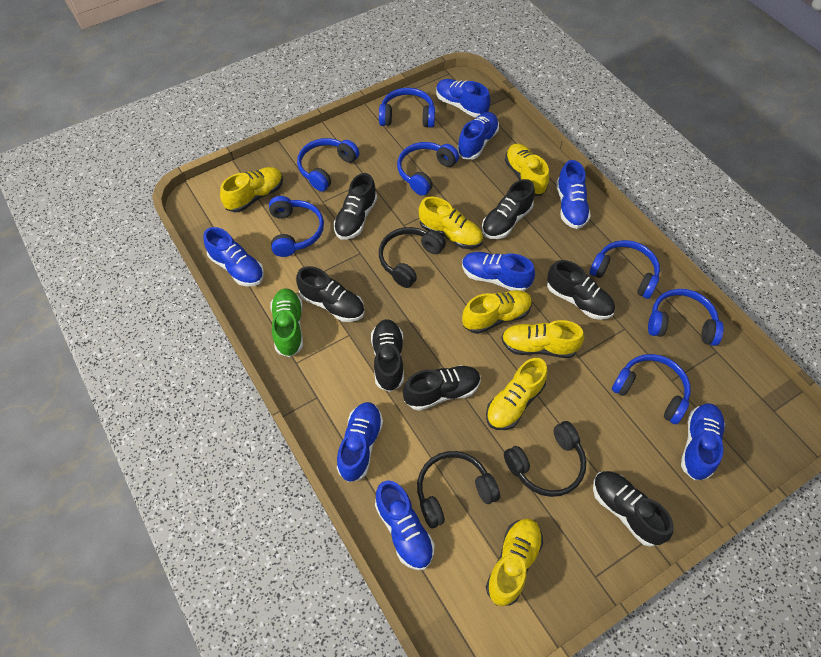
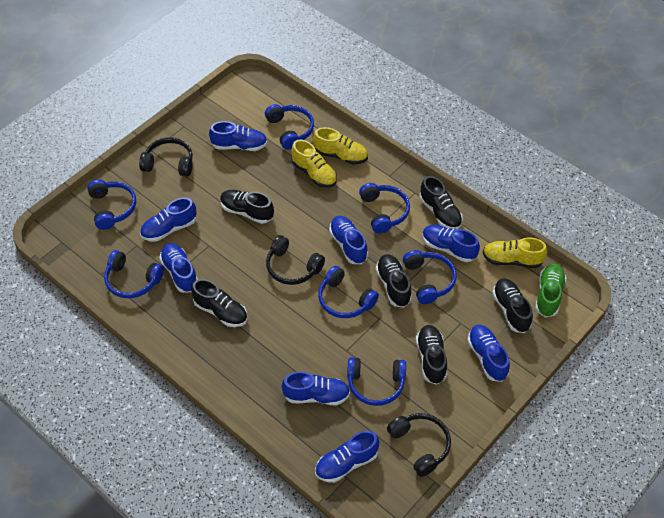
black shoe: [296,266,365,322] [333,173,377,240] [371,319,404,392] [403,365,481,411] [482,179,535,239] [547,260,615,320] [593,471,674,547] = 7 -> [191,279,247,327] [220,190,274,224] [376,254,412,308] [416,325,447,385] [420,176,463,229] [492,279,533,333] = 6
yellow shoe: [220,167,283,212] [419,197,483,249] [462,290,532,334] [486,358,547,430] [486,518,543,606] [501,320,584,358] [505,143,549,196] = 7 -> [291,140,337,188] [313,127,368,165] [483,238,547,268] = 3

